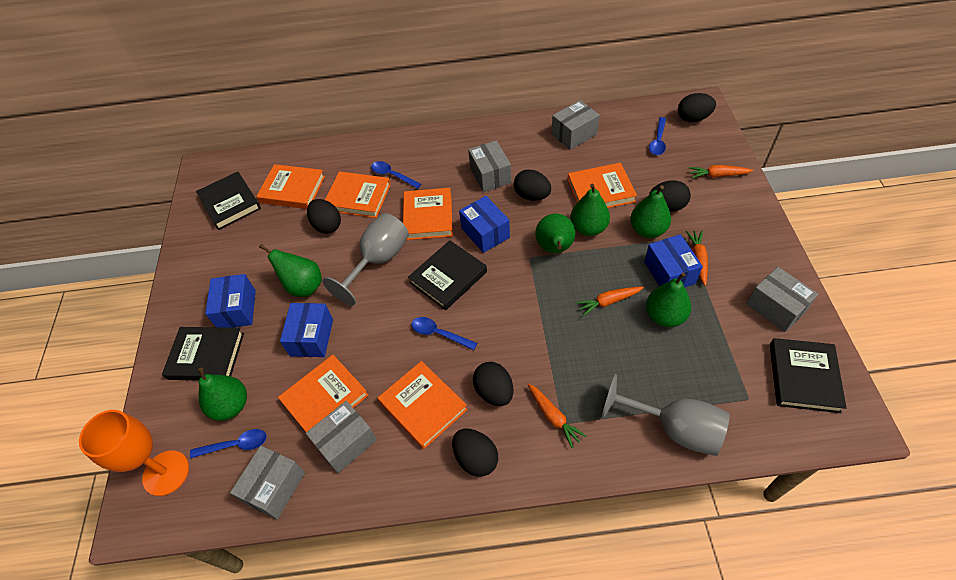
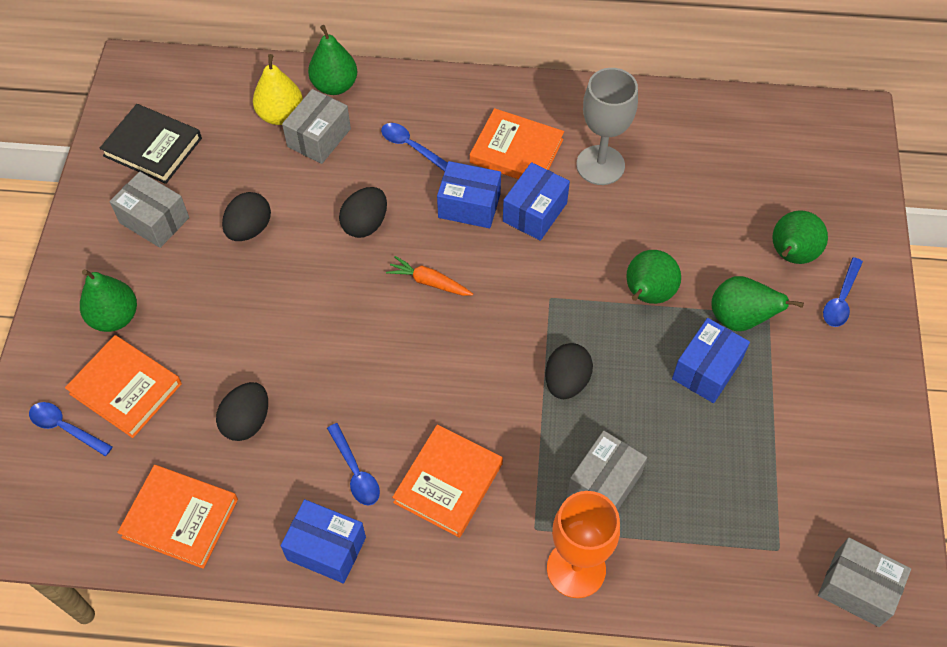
black book: [162,327,244,381] [196,172,261,230] [408,240,487,310] [770,338,847,413] = 4 -> [99,104,202,184] = 1
black egg: [307,199,341,234] [452,429,498,477] [473,362,513,406] [514,169,551,201] [649,180,691,212] [678,93,716,122] = 6 -> [216,382,268,441] [222,192,271,241] [339,187,387,238] [545,343,593,399] = 4
green pear: [198,368,247,421] [259,244,322,297] [535,214,575,253] [570,184,610,236] [630,185,671,238] [646,272,691,327] = 6 -> [80,269,137,332] [308,25,358,95] [626,250,681,304] [711,276,804,331] [772,210,828,264] = 5
grey box: [230,446,305,519] [306,401,377,473] [468,140,511,192] [552,100,600,150] [747,267,818,332] = 5 -> [110,171,189,248] [282,89,351,164] [567,431,647,511] [818,538,911,627] = 4
grey goblet: [323,213,409,305] [601,374,730,456] = 2 -> [576,68,638,185] = 1
orange book: [256,164,325,209] [278,355,369,432] [325,171,391,218] [378,361,468,449] [403,188,453,240] [568,163,637,208] = 6 -> [65,335,182,438] [117,465,238,569] [392,424,503,538] [470,108,564,179] = 4
orange carrot: [528,384,587,448] [576,287,644,316] [686,231,708,286] [689,165,754,178] = 4 -> [386,256,473,296] = 1
yellow pear: none = 0 -> [253,54,303,125] = 1

